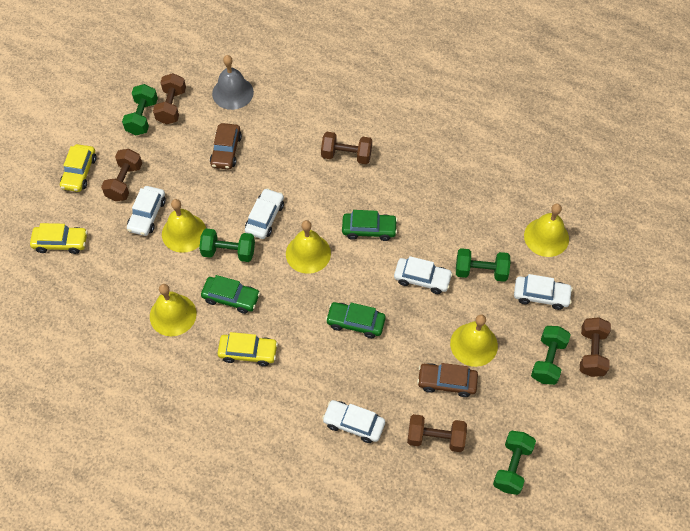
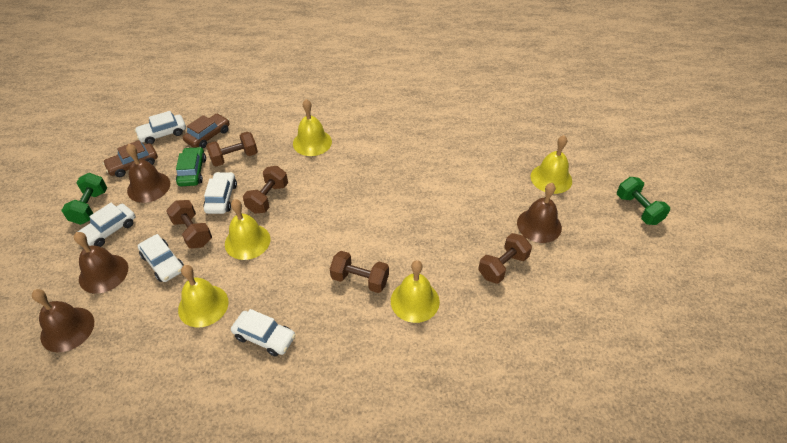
brown bell: none = 0 -> [32,289,94,352] [74,232,128,294] [126,144,170,203] [517,183,562,243] = 4
green car: [201,275,260,314] [326,302,386,338] [342,210,398,241] = 3 -> [176,147,206,186] = 1
green dumbbell: [122,84,158,135] [199,228,255,262] [456,248,511,282] [493,431,536,495] [531,326,571,385] = 5 -> [61,173,107,225] [617,177,670,225] = 2
grey bell: [212,55,254,110] = 1 -> none = 0
yellow car: [30,223,87,254] [60,144,96,192] [218,332,278,366] = 3 -> none = 0

